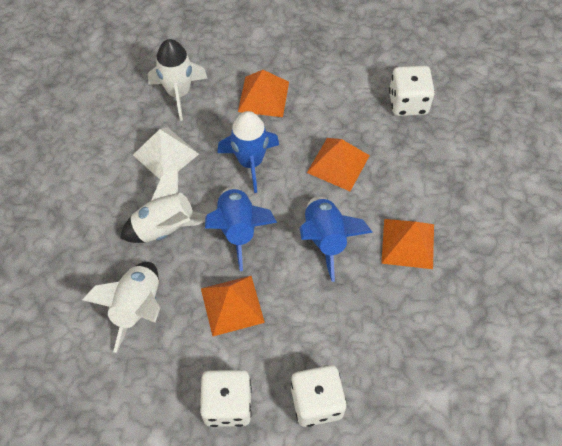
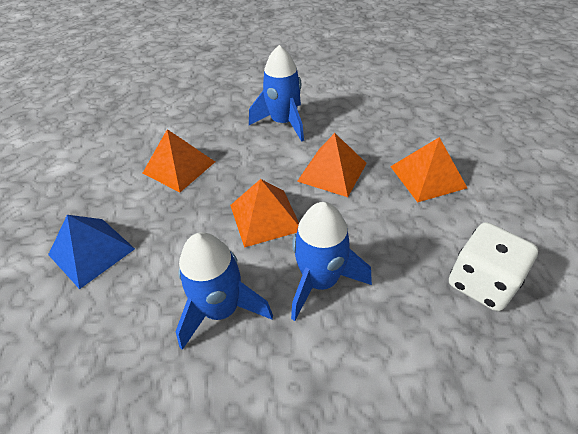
blue pyramid: none = 0 -> [48,215,135,289] = 1
white dice: [200,370,252,427] [291,365,347,427] [389,66,435,116] = 3 -> [449,222,538,311] = 1
white pyramid: [133,127,199,179] = 1 -> none = 0
white rocket: [82,262,160,353] [120,165,207,243] [148,39,207,121] = 3 -> none = 0

